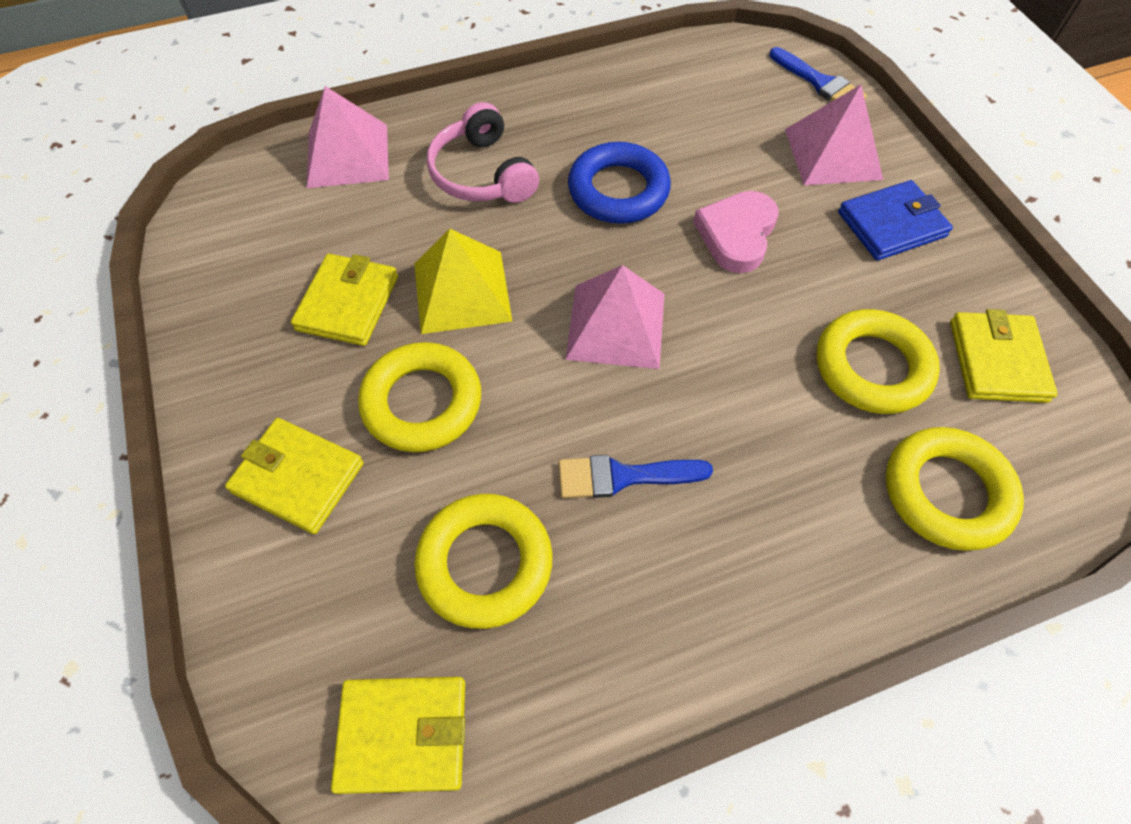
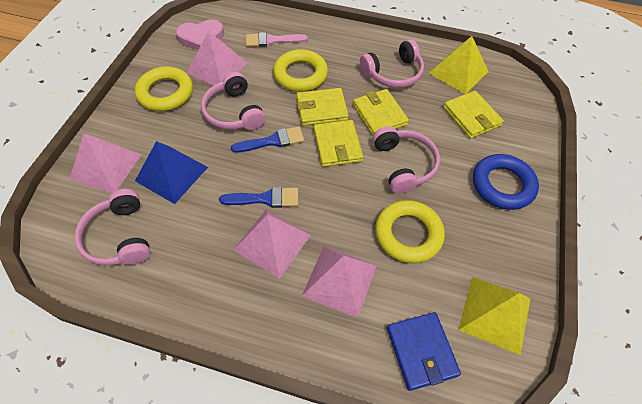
blue pyramid: none = 0 -> [135,141,208,204] = 1
pink brush: none = 0 -> [246,32,308,47] = 1
pink headphones: [427,102,539,203] = 1 -> [75,189,150,266] [201,72,265,130] [360,39,424,88] [373,126,440,194] = 4
pink pyramid: [307,86,389,188] [565,265,664,369] [785,85,883,185] = 3 -> [69,133,142,193] [187,31,247,86] [233,209,311,279] [302,246,377,318] = 4
yellow pyramid: [414,229,512,334] = 1 -> [429,36,489,94] [458,277,530,355] = 2
yellow ring: [358,342,481,452] [414,494,553,629] [817,309,940,414] [886,427,1024,551] = 4 -> [135,67,193,111] [273,49,328,92] [375,200,445,263] = 3

